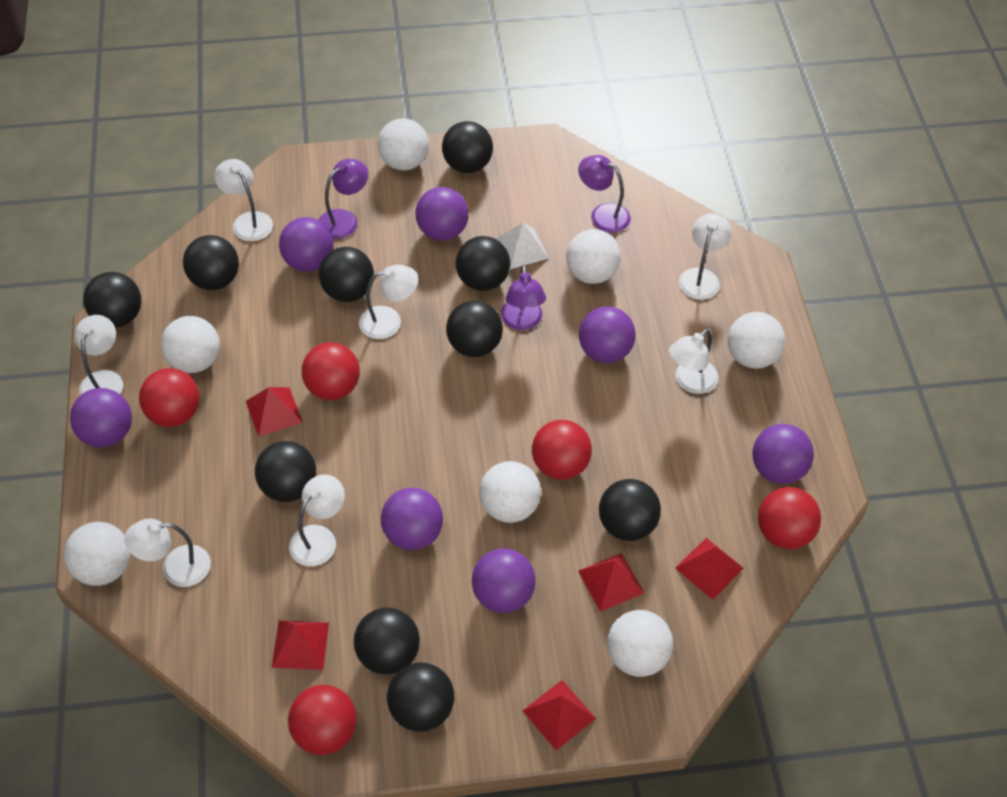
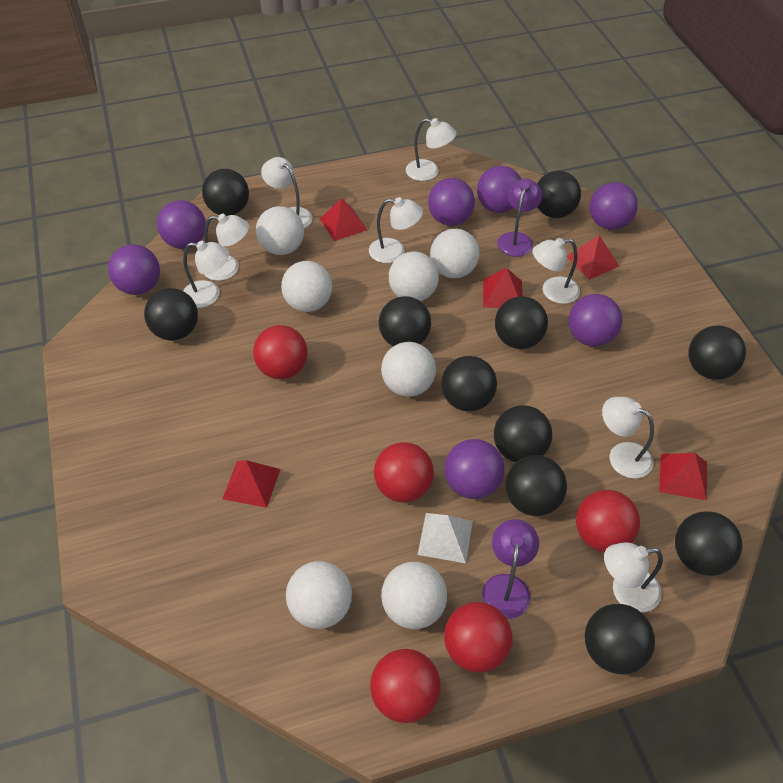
black ball: [83,272,142,328] [183,235,239,290] [255,441,316,502] [319,247,374,302] [354,608,420,675] [387,662,454,732] [442,121,493,173] [446,301,503,357] [456,236,510,291] [599,479,661,541] = 10 -> [144,288,198,341] [202,169,249,216] [379,296,431,347] [441,356,497,411] [494,405,552,462] [495,296,548,349] [505,455,567,516] [537,171,581,218] [585,604,655,674] [675,511,742,576] [688,326,746,380] = 11
purple lamp: [319,159,368,239] [501,265,546,330] [578,155,631,233] = 3 -> [482,519,539,619] [497,179,542,257] = 2
white lamp: [75,315,123,395] [125,519,211,587] [214,159,273,241] [289,474,345,566] [359,265,418,339] [669,329,718,394] [679,214,732,300] = 7 -> [183,241,229,308] [204,214,249,281] [261,157,313,228] [369,197,423,263] [406,118,457,181] [532,238,580,304] [602,397,654,479] [604,543,663,612] = 8

